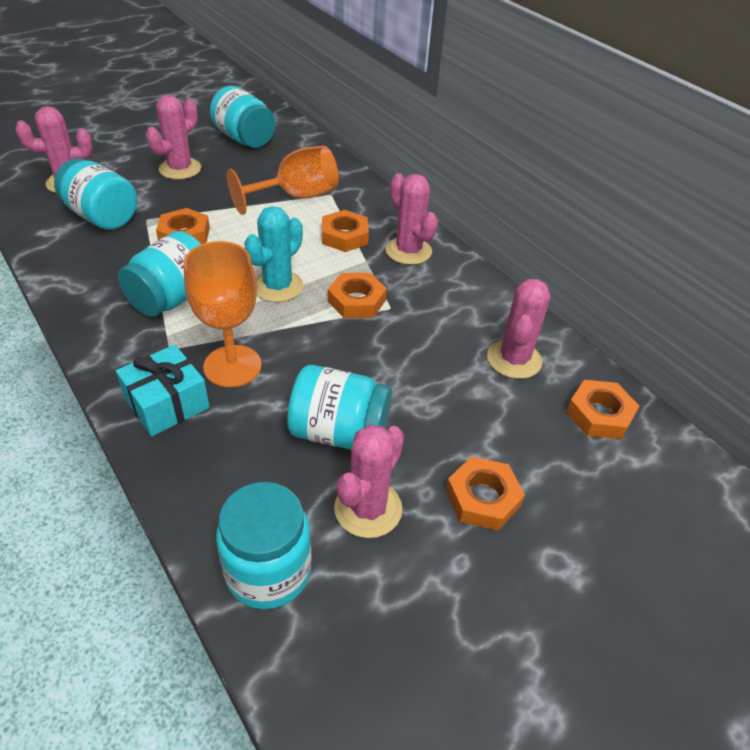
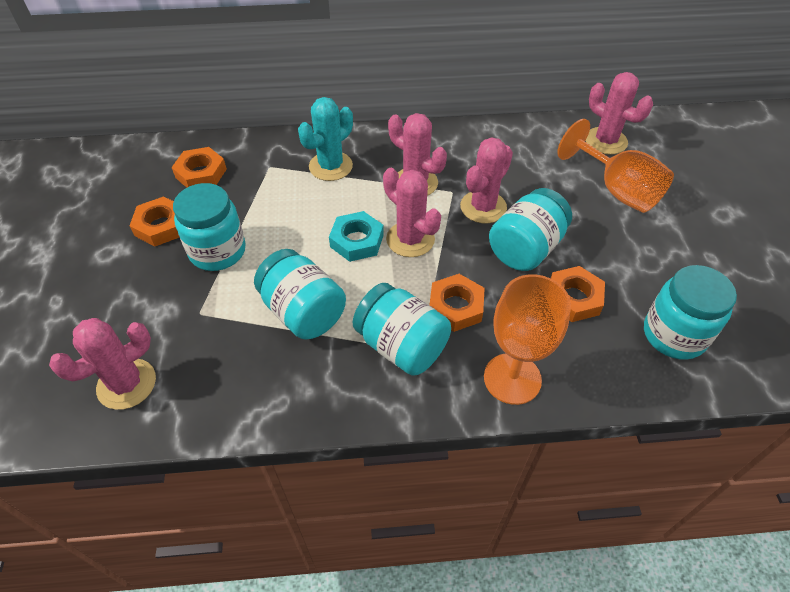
orange nut: [156,208,210,244] [322,210,369,252] [328,273,387,318] [446,456,525,531] [566,380,639,439] = 5 -> [129,196,179,246] [172,147,227,188] [430,274,485,332] [551,266,605,322] = 4
turquoise gift: [116,345,210,436] = 1 -> none = 0
turquoise nut: none = 0 -> [329,211,384,262] = 1

